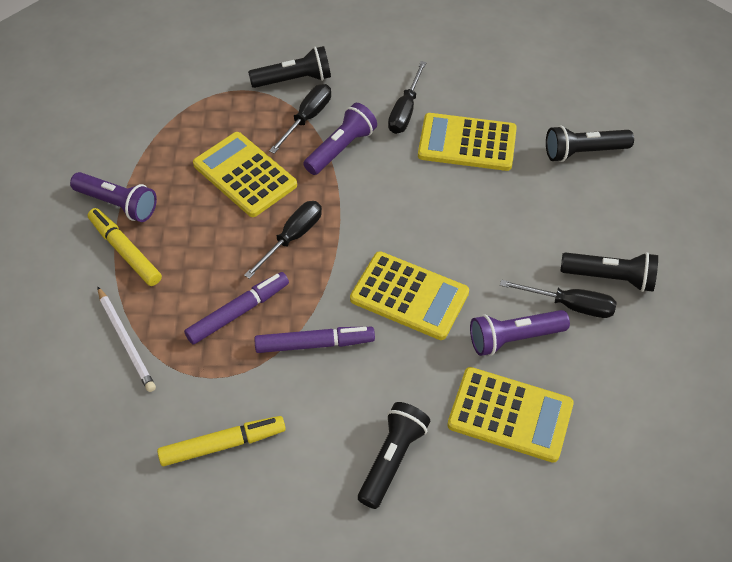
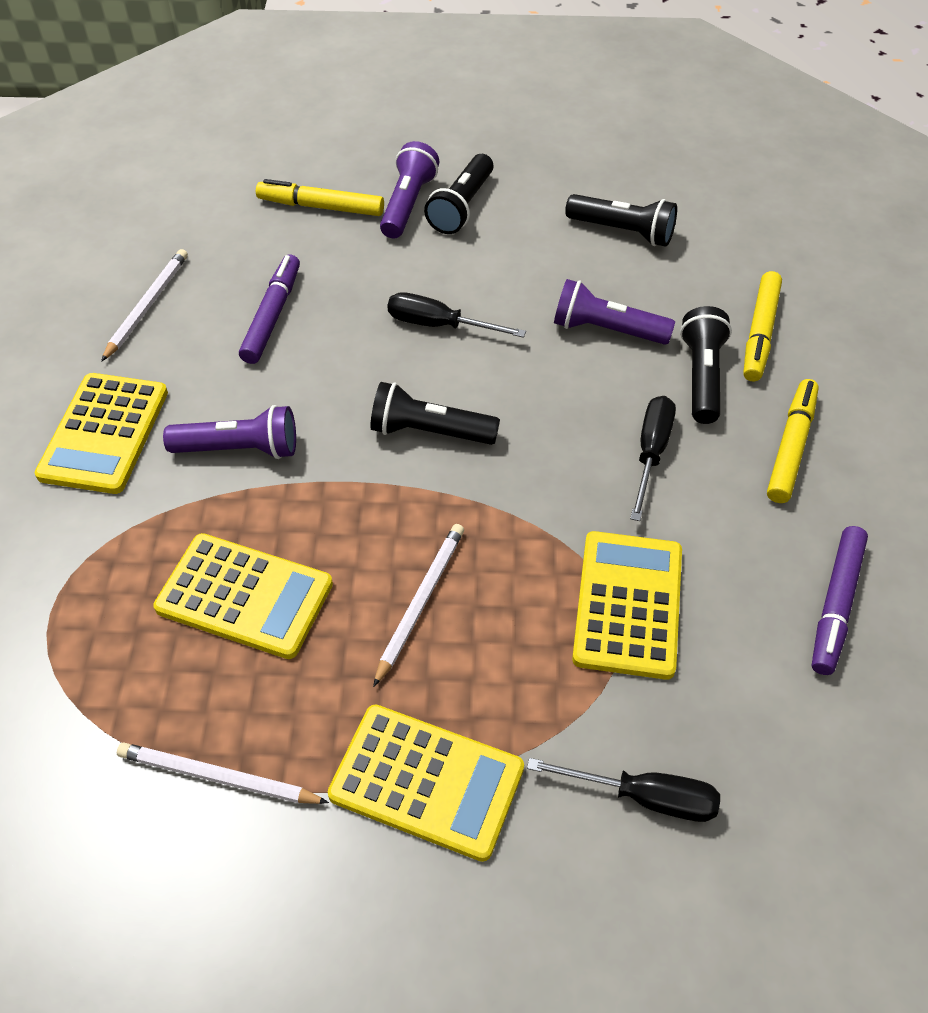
black screwdriver: [244,201,322,279] [269,84,331,154] [388,61,427,134] [500,280,616,318] = 4 -> [387,292,526,338] [527,758,720,822] [630,396,676,521] = 3
white pencil: [97,286,156,392] = 1 -> [101,249,188,362] [117,742,329,804] [373,524,464,687] = 3
yellow marker: [88,208,162,286] [157,416,286,466] = 2 -> [256,179,384,216] [743,271,782,381] [767,379,819,503] = 3

